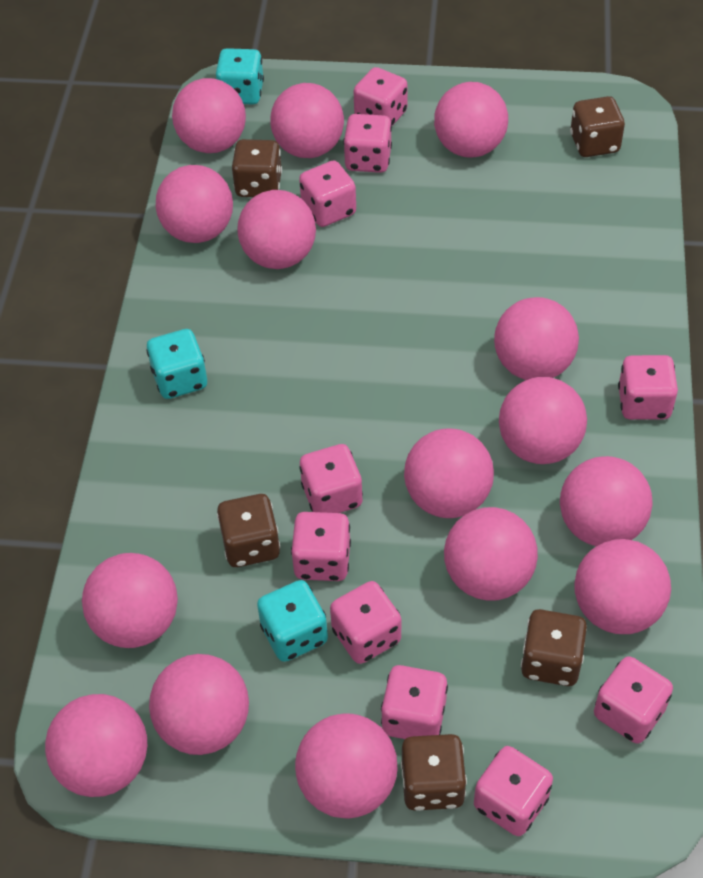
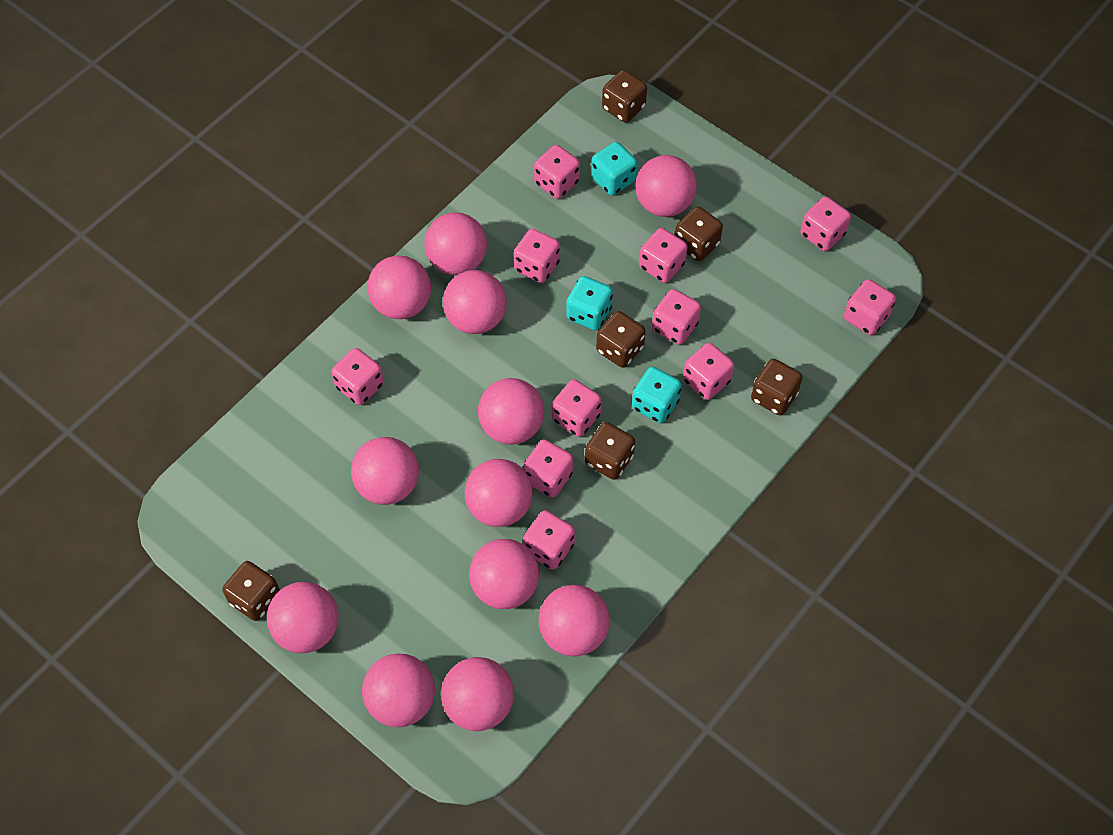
brown dice: [217,494,280,567] [232,139,282,197] [401,734,467,811] [521,609,587,686] [570,96,625,157] = 5 -> [222,561,280,621] [585,422,635,480] [596,311,646,368] [602,70,647,123] [675,206,723,261] [751,359,803,415] = 6
pink ball: [45,694,147,797] [82,553,178,648] [149,654,249,755] [156,165,233,243] [172,78,246,153] [237,190,316,269] [270,83,344,158] [295,713,397,819] [404,429,494,518] [434,82,508,158] [444,507,538,601] [494,297,579,380] [499,377,587,464] [560,456,653,546] [574,539,671,634] = 15 -> [267,582,339,653] [351,437,419,505] [362,654,435,727] [367,256,431,319] [425,212,487,275] [441,657,514,731] [443,270,507,334] [465,459,533,527] [469,539,539,609] [478,378,544,445] [539,585,610,656] [636,155,697,217] = 12
pink dice: [291,512,351,581] [299,161,356,227] [299,444,363,513] [330,581,401,664] [343,114,392,173] [353,67,408,126] [381,665,448,739] [474,746,553,836] [594,656,673,744] [618,355,678,420] = 10 -> [331,348,384,405] [513,229,560,283] [523,439,573,497] [523,510,575,570] [534,145,580,199] [552,379,602,437] [639,228,687,283] [652,289,701,345] [683,343,734,400] [801,196,851,251] [844,279,896,335] = 11

